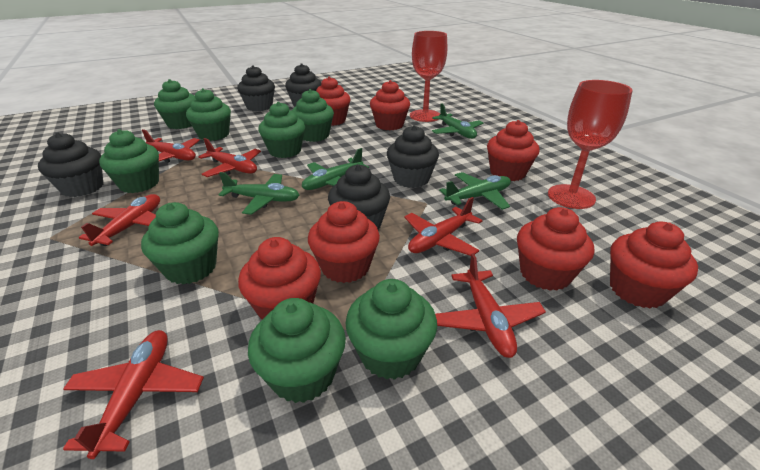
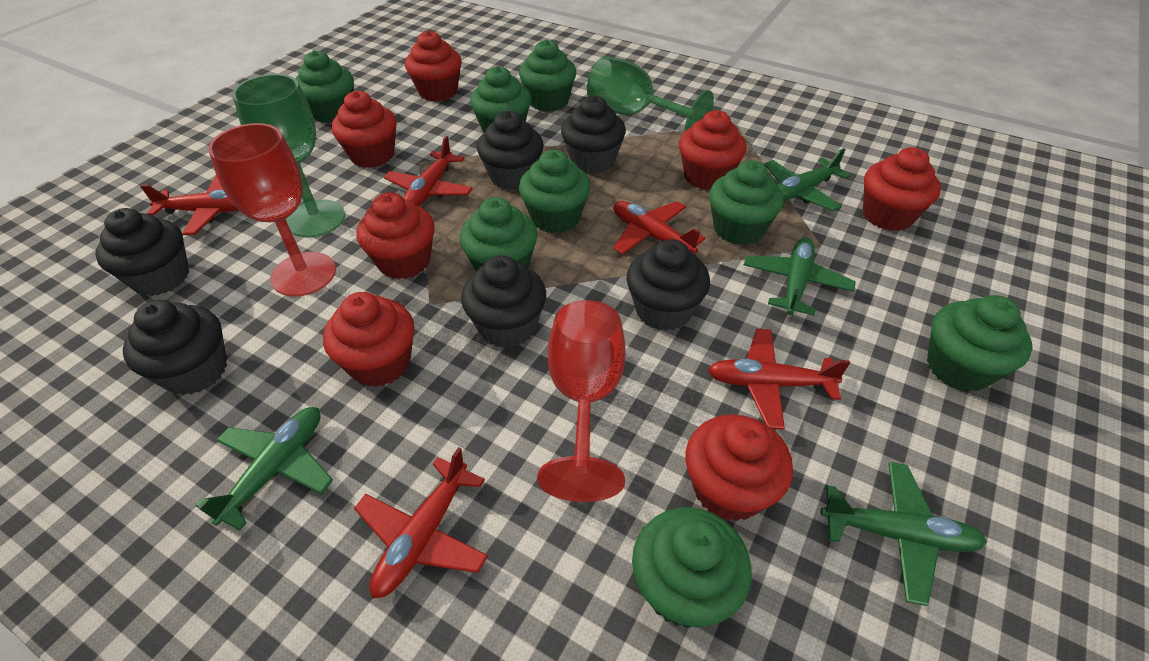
black cupcake: [38,132,103,197] [237,65,275,111] [285,64,321,107] [328,164,390,230] [387,125,439,188] = 5 -> [95,208,189,296] [123,300,227,395] [461,255,546,348] [477,111,544,190] [561,96,626,174] [626,239,710,331] = 6
green goblet: none = 0 -> [232,74,345,237] [587,56,714,131] = 2
red plane: [63,330,204,459] [79,194,160,246] [142,129,200,163] [198,138,261,177] [404,197,483,256] [435,253,546,358] = 6 -> [140,175,239,235] [354,447,488,598] [384,136,473,206] [613,201,705,254] [708,329,850,430] = 5

